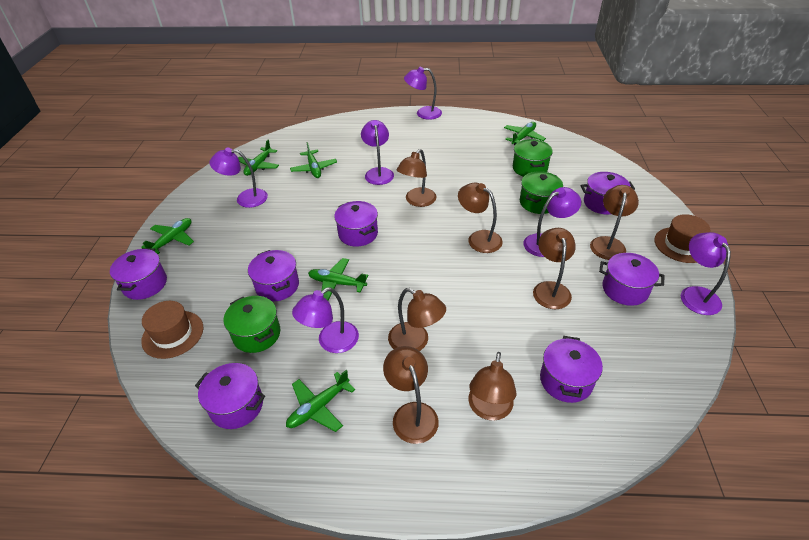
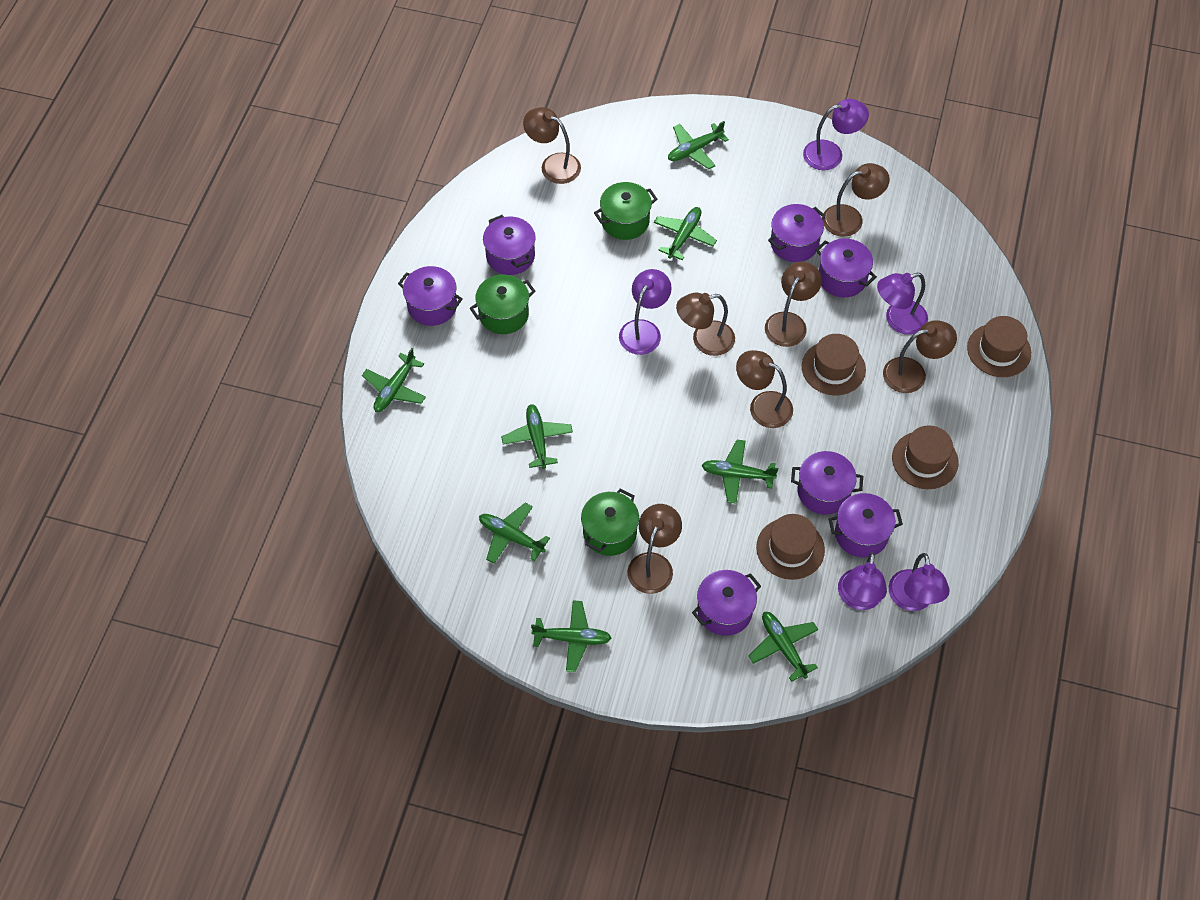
brown hat: [141,301,203,359] [654,214,710,263] = 2 -> [756,514,825,580] [802,334,866,395] [892,425,959,489] [967,316,1031,377] = 4
green plane: [141,218,194,254] [238,140,279,176] [286,370,355,432] [290,142,337,178] [308,258,368,300] [504,122,546,145] = 6 -> [362,348,426,412] [479,503,550,564] [501,404,573,469] [531,600,611,672] [654,207,717,260] [668,121,729,169] [701,440,778,504] [749,612,818,682] = 8
purple lamp: [209,148,268,208] [292,287,359,353] [361,120,394,185] [404,67,442,120] [524,187,581,257] [681,232,731,315] = 6 -> [619,269,672,355] [803,99,869,170] [838,552,887,610] [877,273,928,335] [889,553,950,611] = 5

